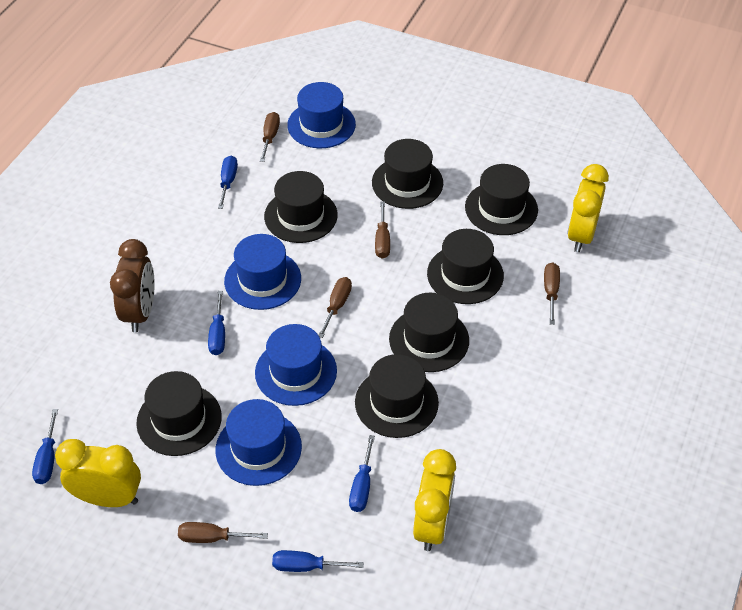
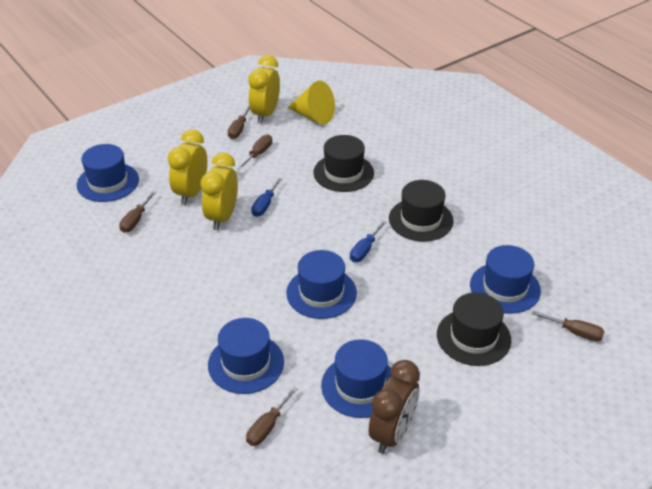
black hat: [136,371,222,456] [264,171,338,243] [355,354,439,438] [372,139,443,209] [389,293,469,372] [427,229,504,304] [465,164,538,235] = 7 -> [313,135,374,192] [389,180,454,241] [437,292,511,366] = 3
blue hat: [216,399,302,486] [224,234,301,310] [255,324,337,406] [287,82,356,148] = 4 -> [77,144,139,202] [208,318,284,394] [286,250,357,319] [321,339,392,418] [470,245,541,314] = 5
blue screwdriver: [32,409,58,484] [208,291,225,355] [218,156,238,209] [272,550,364,572] [349,435,375,512] = 5 -> [251,177,283,217] [350,221,386,262] = 2
yellow cone: none = 0 -> [287,81,335,125] = 1

